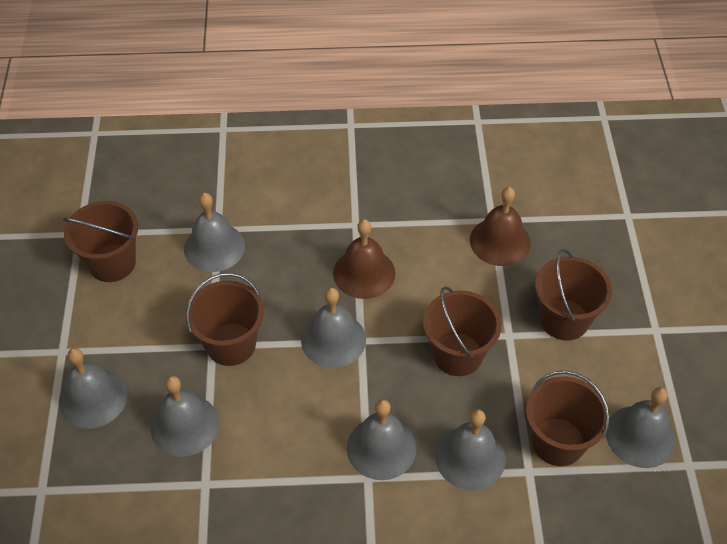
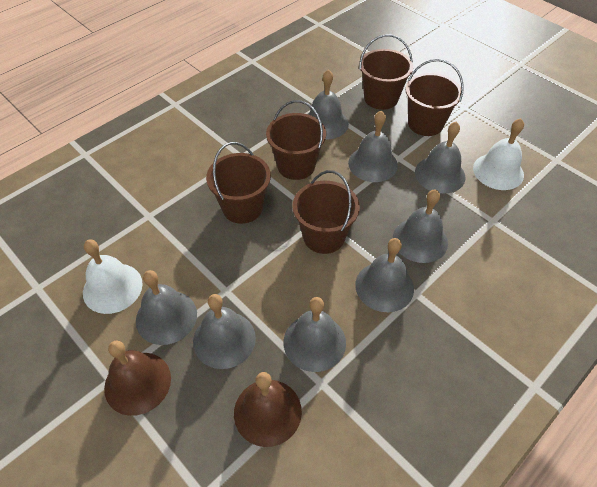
grey bell: [59,348,127,429] [150,376,219,457] [184,193,245,272] [301,288,366,368] [347,399,416,480] [435,409,505,490] [606,387,676,468] = 7 -> [136,270,197,345] [193,294,256,369] [284,297,346,372] [308,70,349,139] [348,111,398,182] [355,238,414,312] [393,189,448,263] [415,122,465,194] = 8
white bell: none = 0 -> [83,240,143,314] [473,118,524,190] = 2

